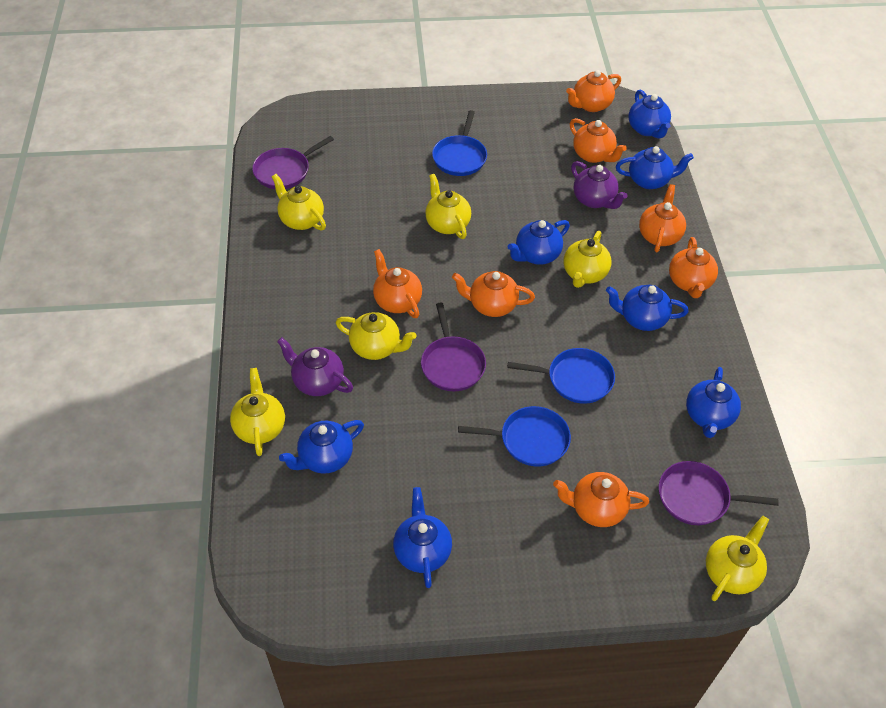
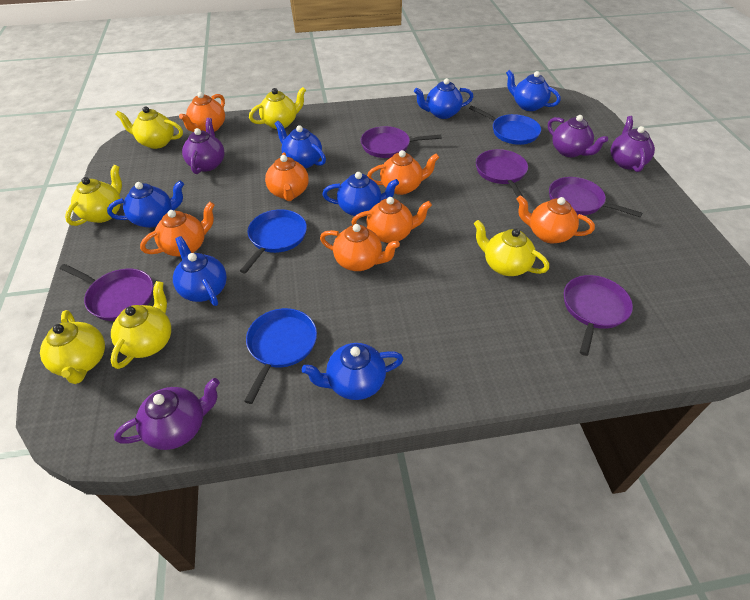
purple pan: [252,136,334,189] [421,303,486,391] [658,461,779,525] = 3 -> [60,264,153,321] [360,126,442,158] [476,149,528,197] [549,177,642,217] [564,275,633,356] = 5
purple teapot: [277,337,353,396] [571,161,627,209] = 2 -> [114,378,220,450] [182,118,225,174] [548,115,608,157] [610,116,655,172] = 4

